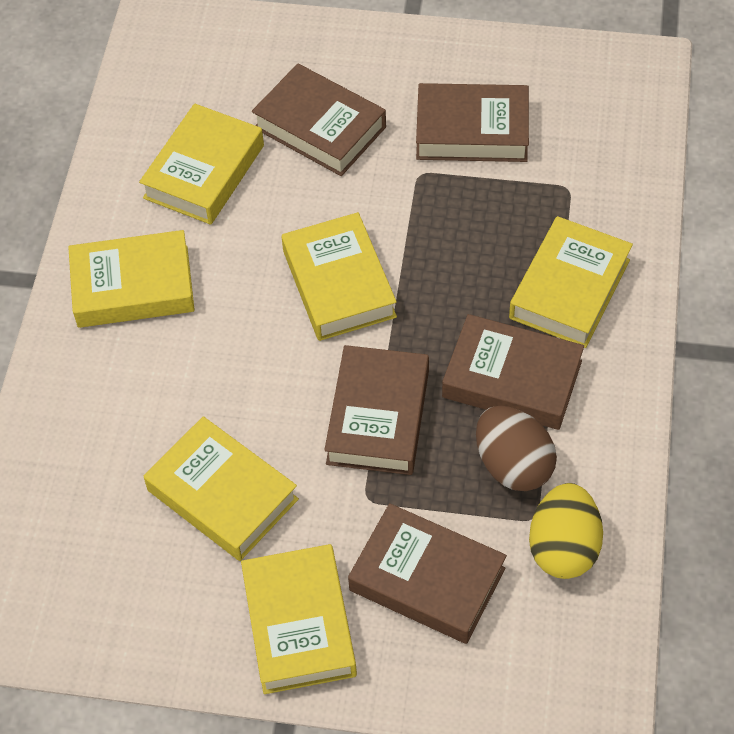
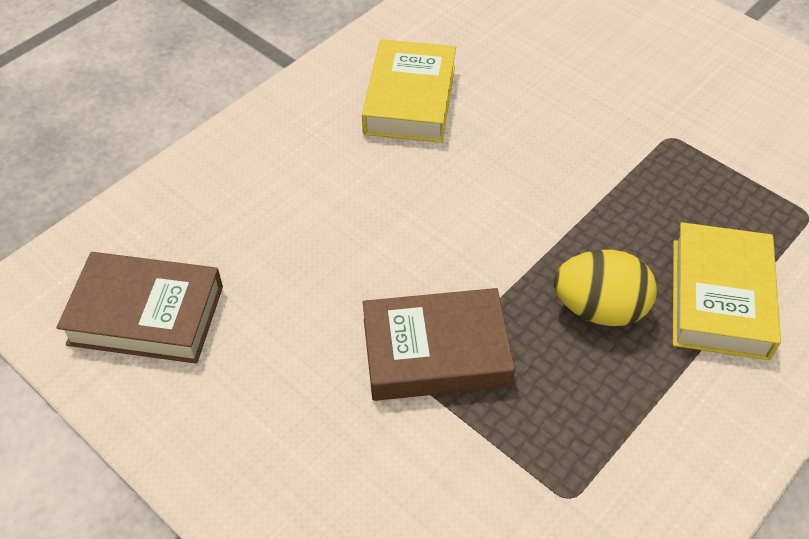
brown book: [252,64,386,176] [324,345,429,475] [348,503,507,644] [416,83,529,162] [442,314,584,430] = 5 -> [56,252,223,364] [363,288,515,401] = 2
brown egg: [476,406,557,491] = 1 -> none = 0
yellow book: [68,230,195,328] [139,103,264,225] [144,416,299,561] [241,544,357,694] [282,212,397,341] [509,216,633,348] = 6 -> [362,39,456,143] [673,222,781,360] = 2

